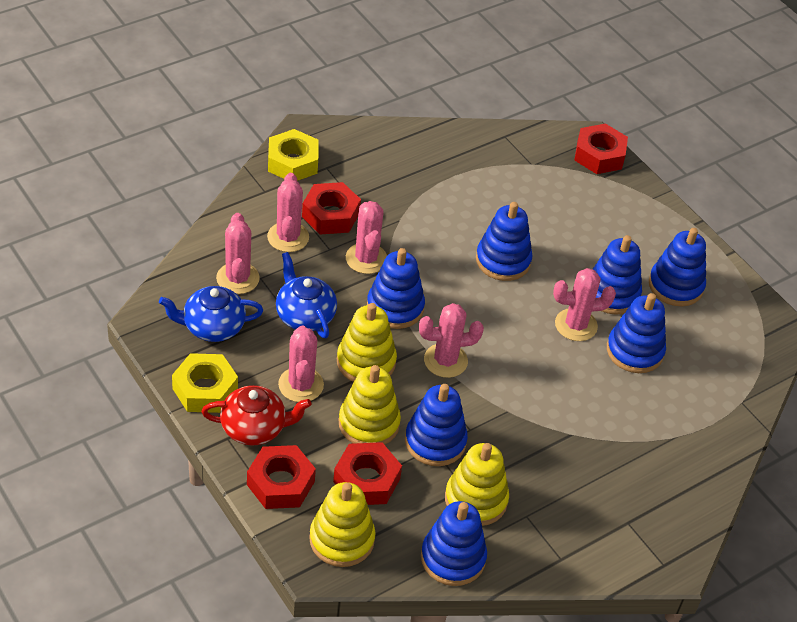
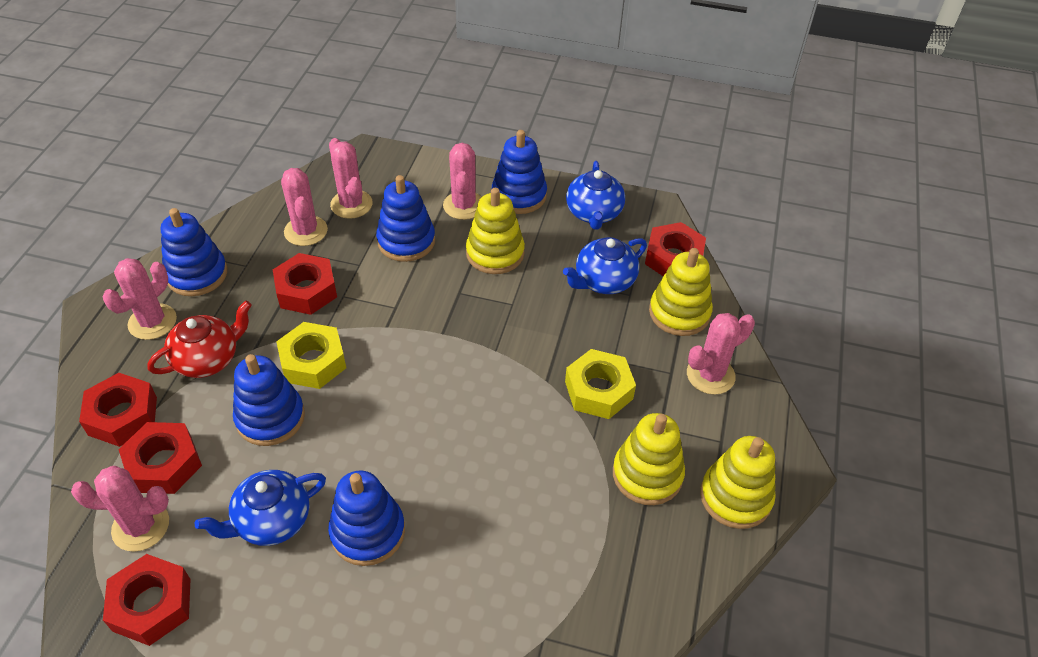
blue stacking toy: [367,248,425,329] [405,384,468,466] [421,501,487,586] [476,202,533,281] [592,235,642,315] [607,293,666,373] [649,228,706,306] = 7 -> [161,208,227,296] [233,354,305,446] [328,470,405,566] [376,175,435,262] [492,130,547,214] = 5
blue teapot: [159,286,263,342] [276,252,337,338] = 2 -> [195,470,326,546] [563,237,647,294] [566,161,625,230] = 3
red nut: [247,445,316,509] [302,182,361,235] [333,442,402,505] [574,123,628,174] = 4 -> [79,373,157,447] [103,554,190,646] [118,422,202,494] [273,253,337,315] [645,222,706,276] = 5

